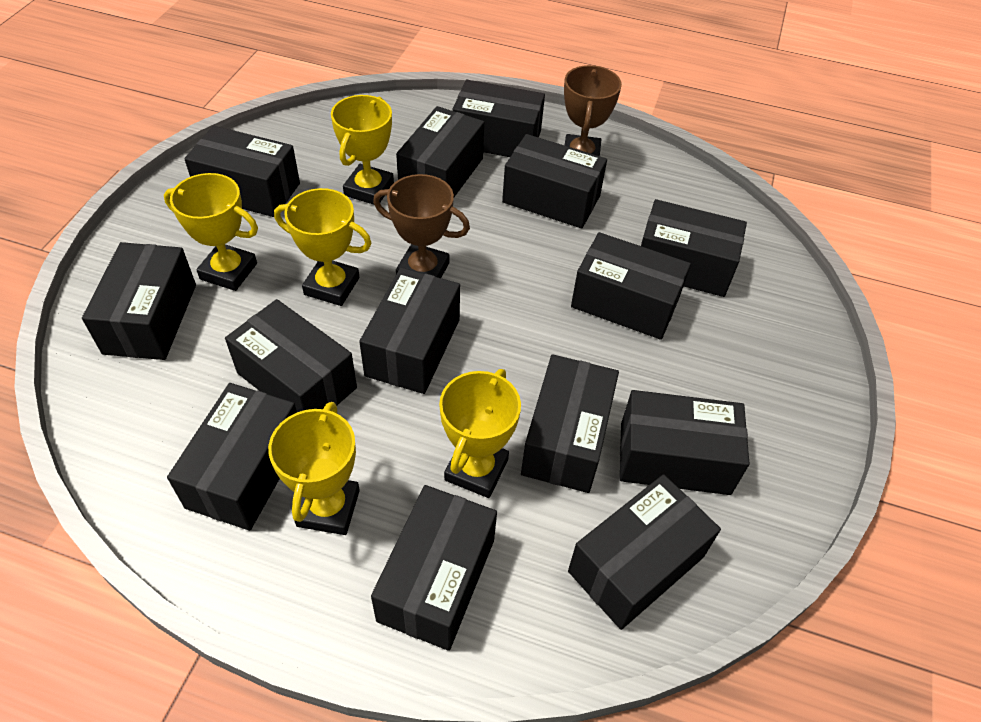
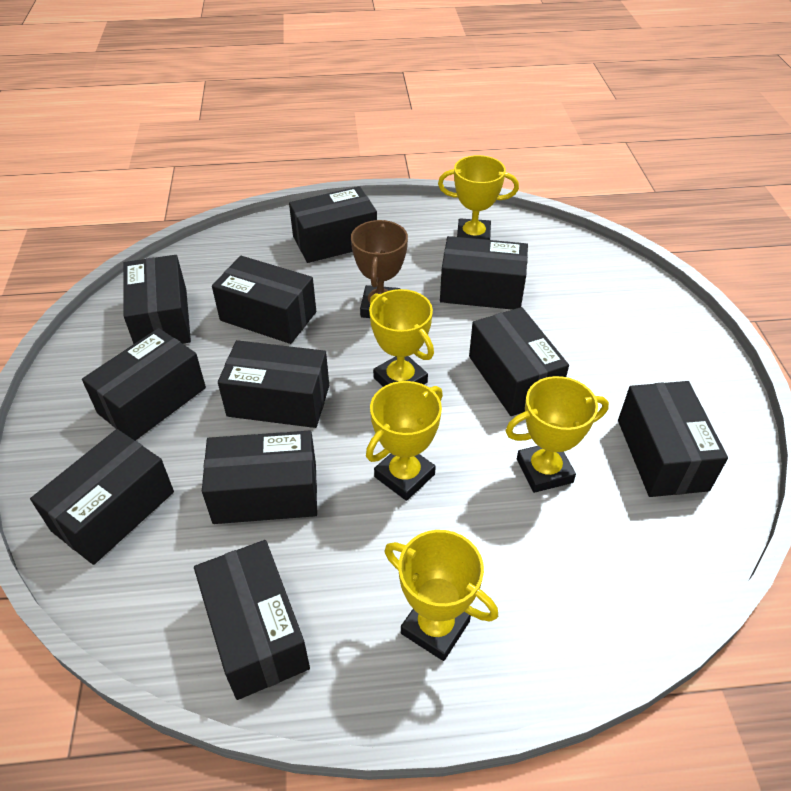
black box: [82,242,196,360] [167,383,297,531] [184,126,300,217] [225,299,357,412] [359,268,460,394] [371,485,497,651] [396,106,484,197] [453,80,545,157] [502,134,607,228] [521,354,619,493] [568,474,721,630] [571,232,691,340] [620,390,750,495] [641,199,747,297] = 14 -> [30,429,174,565] [82,328,206,441] [124,255,191,344] [194,540,310,700] [202,431,317,524] [212,256,316,344] [218,340,329,428] [289,186,377,263] [440,236,528,310] [469,307,569,416] [618,381,728,497] = 11
brown trophy: [373,174,470,278] [564,65,622,156] = 2 -> [351,220,408,318] = 1

